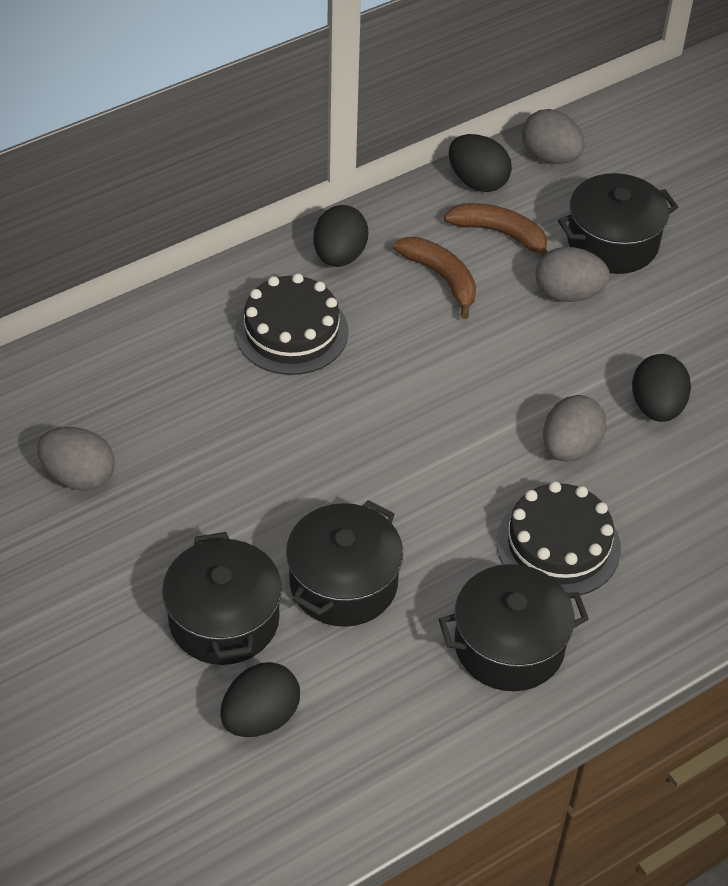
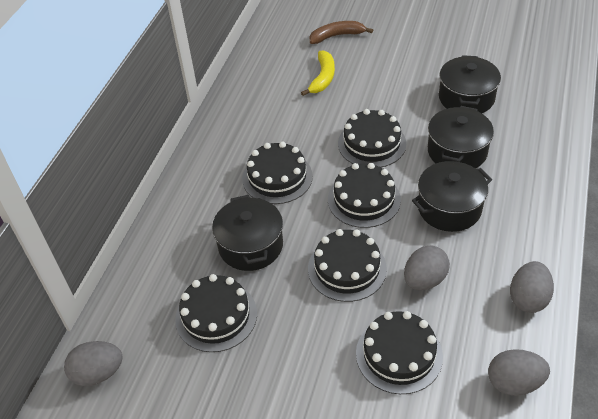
black cake: [235,273,349,375] [497,481,621,595] = 2 -> [175,274,257,352] [242,142,313,204] [308,229,387,302] [328,163,401,228] [338,109,406,167] [356,311,443,394] = 6
black egg: [220,662,300,737] [313,205,368,267] [449,134,512,192] [632,354,691,422] = 4 -> none = 0
brown banana: [393,237,476,319] [444,203,547,256] = 2 -> [310,21,373,44] = 1
yellow banana: none = 0 -> [301,50,335,96] = 1

